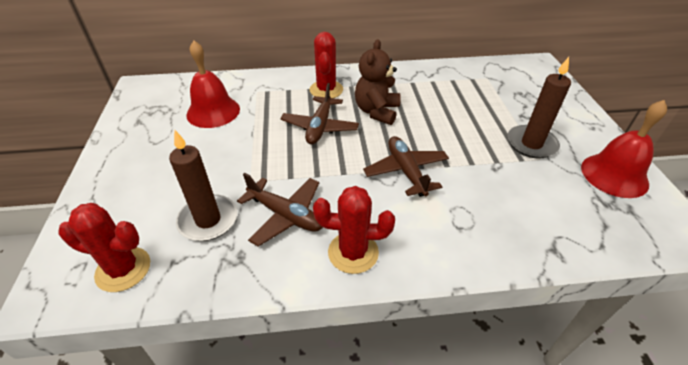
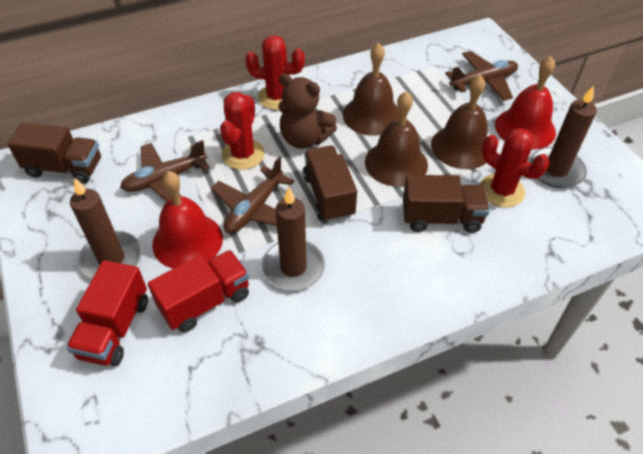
brown bell: none = 0 -> [343,43,399,136] [365,91,428,187] [431,75,487,169] = 3
brown candle: [169,130,237,241] [507,57,571,159] = 2 -> [70,177,142,280] [262,187,325,291] [530,85,597,188] = 3
brown truck: none = 0 -> [7,122,101,183] [303,145,357,222] [403,175,490,233] = 3
red truck: none = 0 -> [66,260,148,366] [148,250,249,332] = 2

